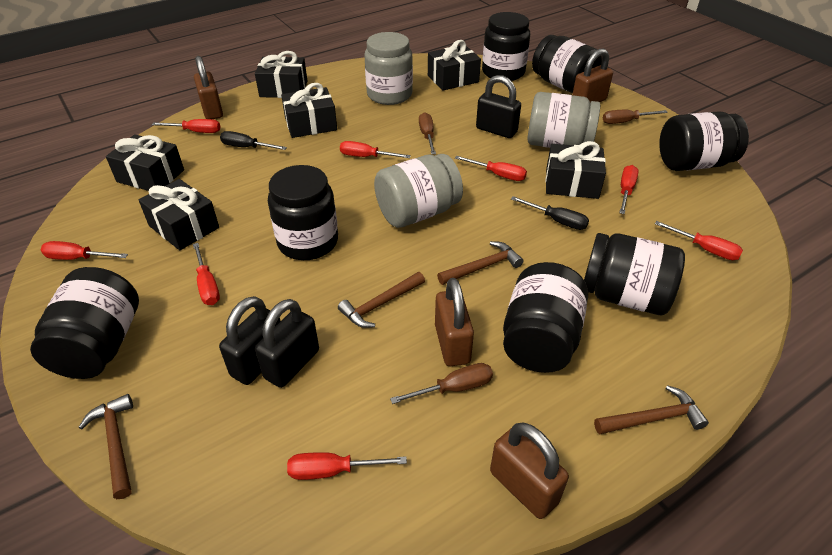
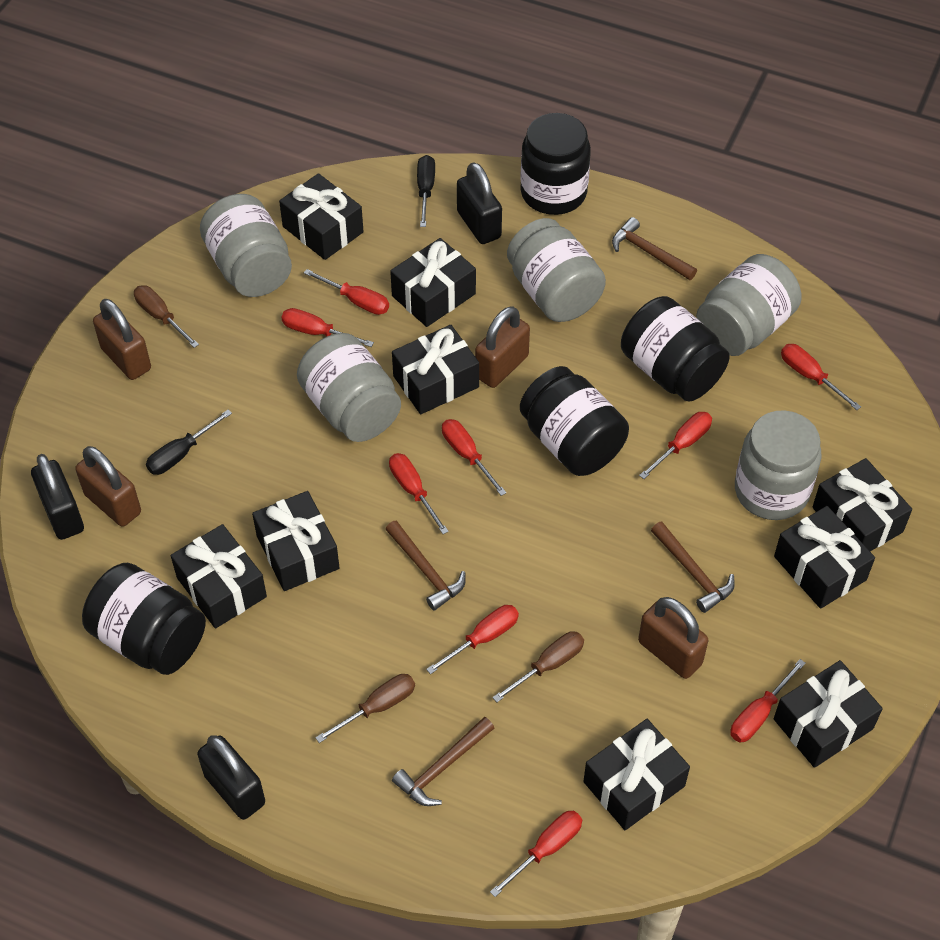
black gift: [106,134,184,191] [139,179,219,250] [255,51,307,98] [281,83,337,138] [428,40,481,91] [546,141,606,199] = 6 -> [171,524,267,628] [252,491,340,591] [279,173,364,260] [390,238,476,327] [392,325,479,414] [583,719,690,830] [774,506,875,609] [774,660,883,768] [812,458,912,551] = 9
black jar: [30,267,139,379] [268,165,338,260] [482,12,530,81] [503,262,588,373] [532,35,602,94] [584,233,685,315] [659,111,749,171] = 7 -> [82,563,206,675] [520,113,591,215] [520,366,629,476] [621,296,730,402] = 4
grey jar: [365,32,413,105] [374,154,463,228] [527,92,600,148] = 3 -> [200,194,292,297] [297,333,401,442] [507,218,606,322] [696,254,802,356] [735,410,822,520] = 5
red screwdriver: [41,241,128,260] [152,119,220,133] [193,243,220,305] [287,452,407,480] [340,141,411,158] [455,156,527,181] [619,165,639,214] [655,221,743,260] = 8 -> [281,308,374,347] [304,269,389,315] [389,453,449,534] [426,605,519,674] [442,419,506,496] [490,811,582,897] [639,412,712,479] [730,659,806,742] [781,344,861,410] = 9

